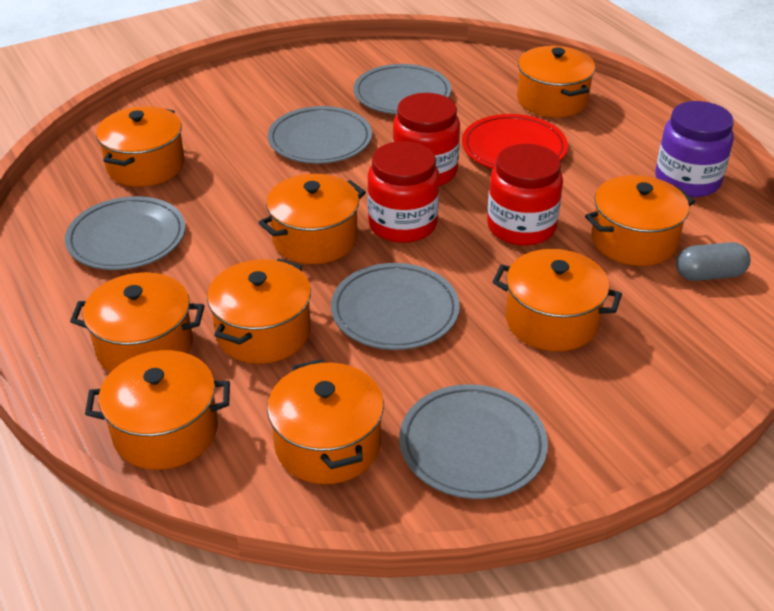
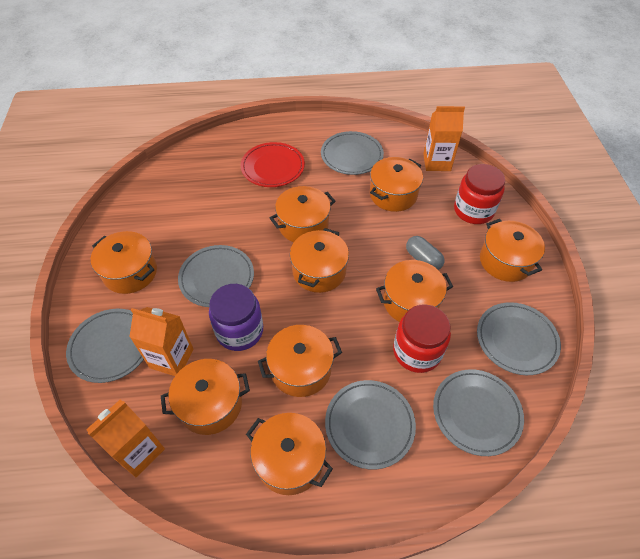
grey plate: [65,196,185,270] [268,106,372,164] [331,263,460,350] [354,64,451,114] [400,384,548,499] = 5 -> [66,309,144,383] [178,245,254,307] [321,131,384,175] [325,380,416,469] [433,369,524,456] [477,302,561,375] = 6
orange carton: none = 0 -> [86,400,165,477] [130,307,194,376] [423,106,465,171] = 3
red jar: [367,141,439,243] [393,93,460,186] [487,144,563,246] = 3 -> [393,304,451,373] [454,164,505,224] = 2

